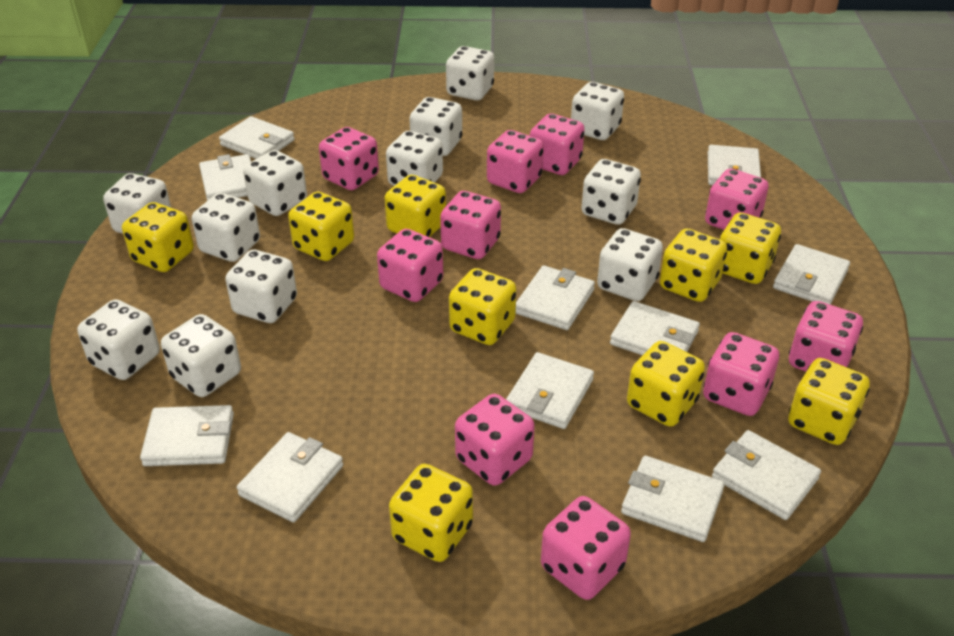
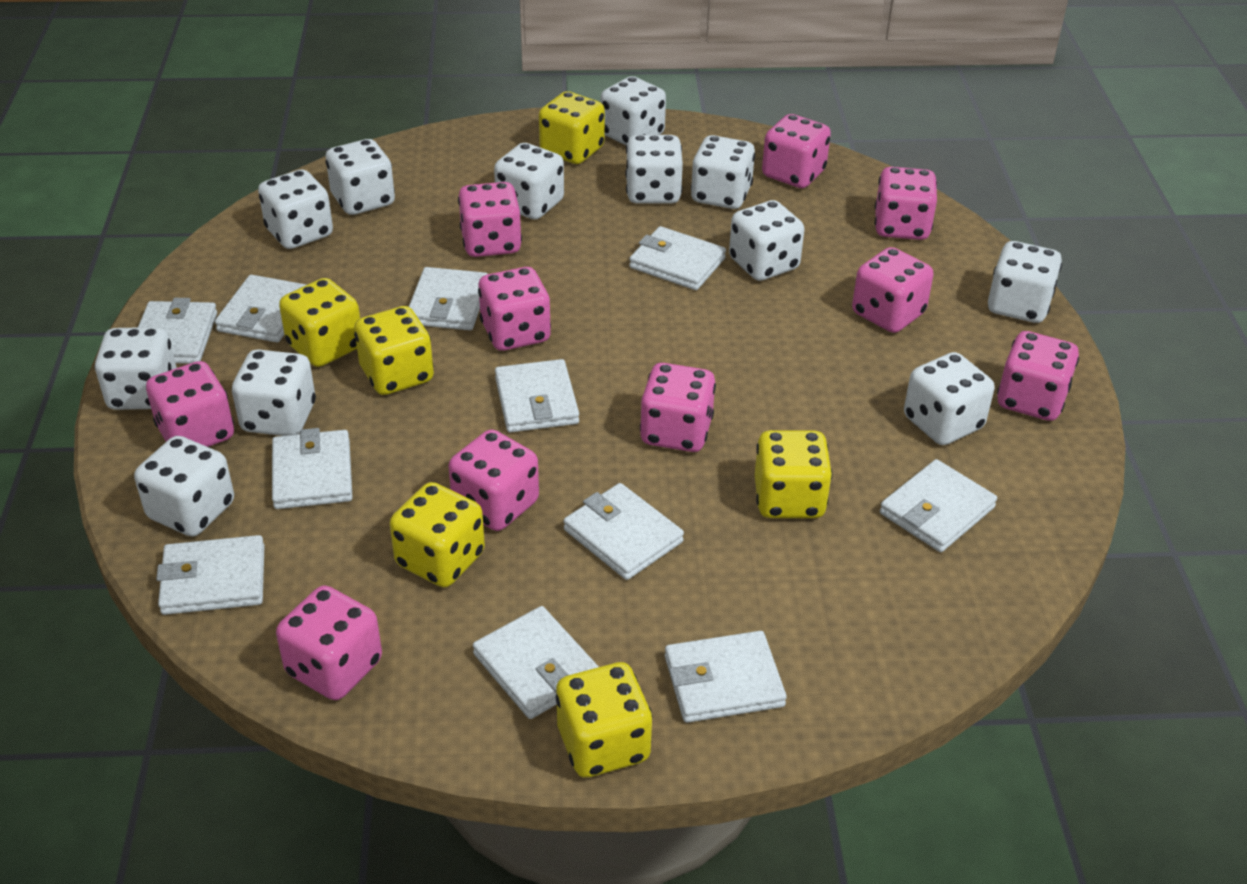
yellow dice: [122,202,194,272] [288,192,354,261] [385,175,446,237] [389,464,473,562] [449,268,517,345] [627,341,705,427] [660,228,727,302] [720,213,781,284] [788,358,870,445] = 9 -> [279,278,360,367] [354,306,434,395] [390,482,485,587] [539,91,605,164] [555,662,653,778] [755,430,832,518] = 6

